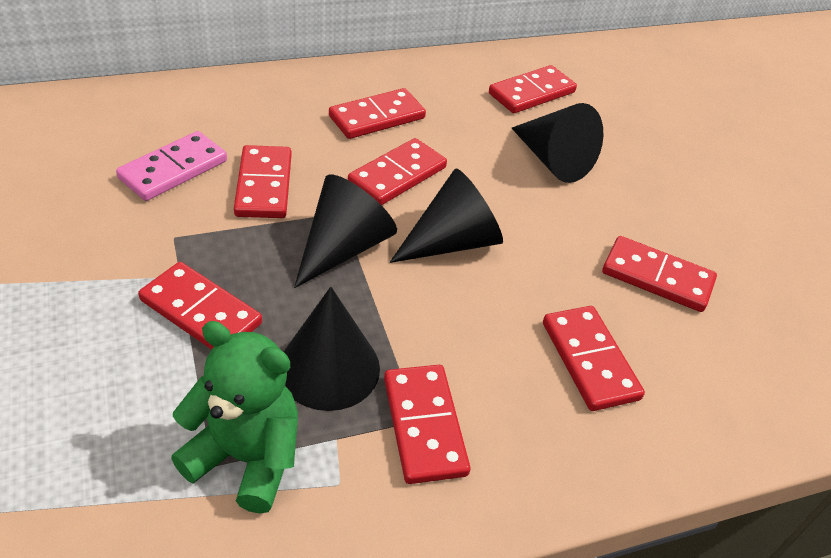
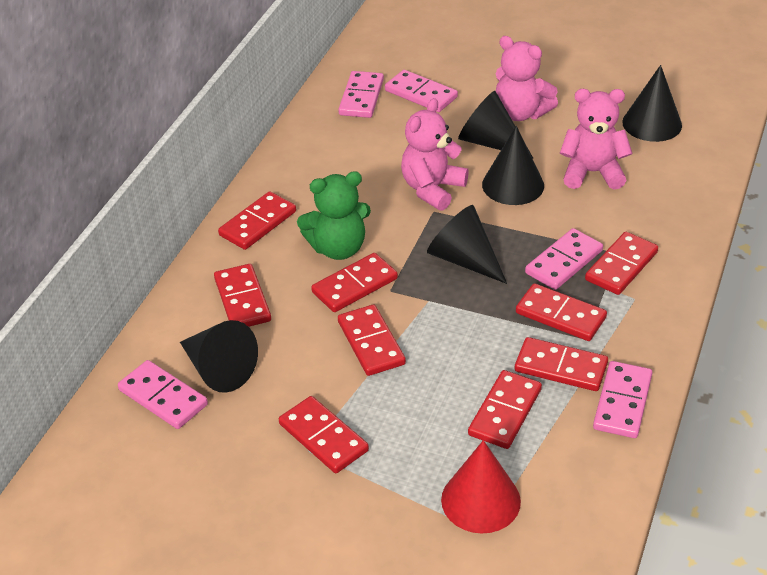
black cone: [284,287,380,411] [294,175,397,288] [390,168,503,263] [512,103,603,183] = 4 -> [180,320,258,393] [427,205,507,284] [458,91,533,158] [482,126,544,205] [622,65,682,142] = 5
pink domino: [116,131,227,201] = 1 -> [118,360,208,429] [338,71,384,118] [385,70,458,112] [525,228,603,290] [593,361,652,438] = 5
pink teddy bear: none = 0 -> [401,98,469,211] [496,36,558,121] [560,89,633,190] = 3
red cone: none = 0 -> [441,440,521,533] = 1
red domino: [138,262,262,350] [234,145,291,218] [329,88,426,139] [348,138,447,205] [384,365,471,484] [489,65,577,113] [543,306,645,411] [602,236,717,312] = 8 -> [214,264,271,327] [218,191,296,250] [279,396,369,473] [311,253,398,312] [338,304,406,376] [468,370,542,449] [515,337,608,391] [516,283,607,341] [585,232,658,295] = 9

